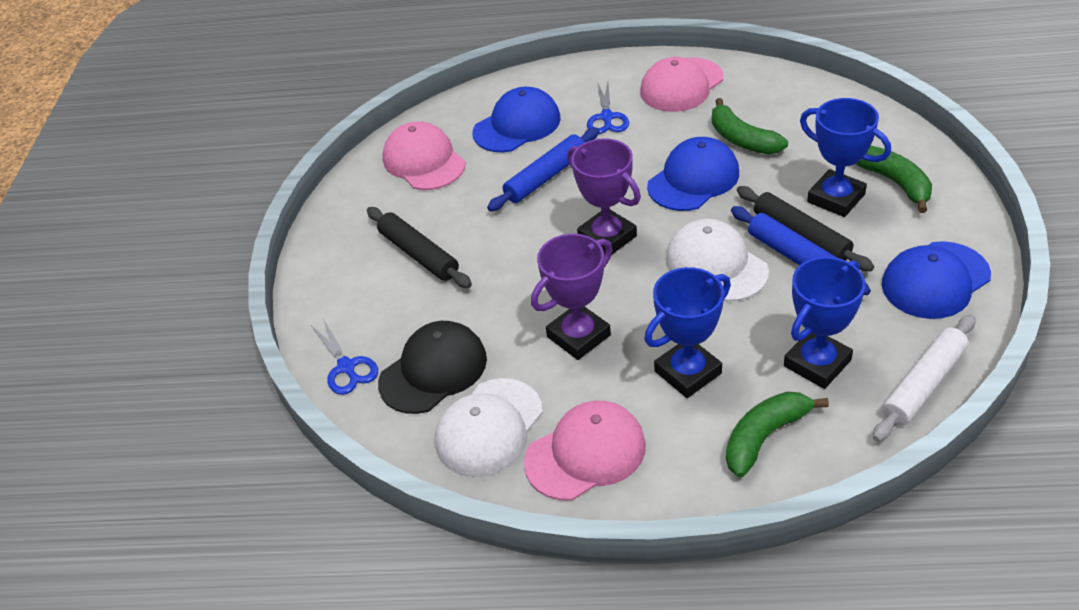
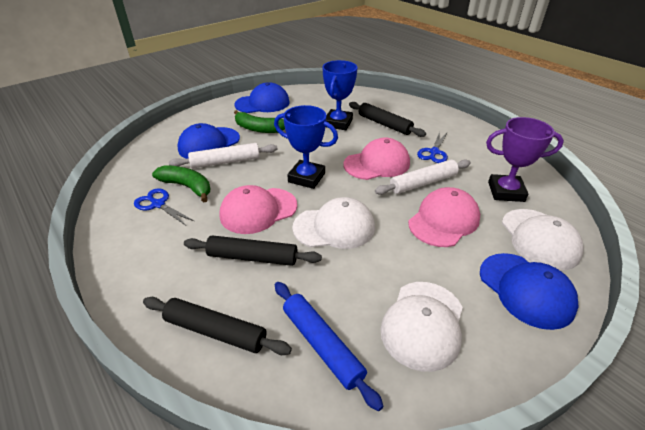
black cap: [378,321,487,414] = 1 -> none = 0
black rolling pin: [367,207,472,288] [737,186,874,272] = 2 -> [143,297,292,355] [184,235,322,266] [349,102,426,137] = 3
blue rolling pin: [487,128,599,211] [731,206,871,295] = 2 -> [275,282,383,411] = 1
blue trophy: [644,267,731,398] [784,257,865,389] [800,98,891,217] = 3 -> [274,105,338,189] [322,60,358,130] = 2
green banana: [712,98,788,154] [726,391,829,477] [856,146,932,213] = 3 -> [152,165,210,203] [234,110,285,133] = 2
purple trophy: [531,234,613,360] [567,138,641,255] = 2 -> [486,117,564,202] = 1
white cap: [435,378,543,477] [666,219,769,302] = 2 -> [292,197,375,249] [380,282,463,372] [502,209,584,271] = 3
white rolling pin: [873,315,975,442] = 1 -> [169,143,278,168] [375,159,471,195] = 2

